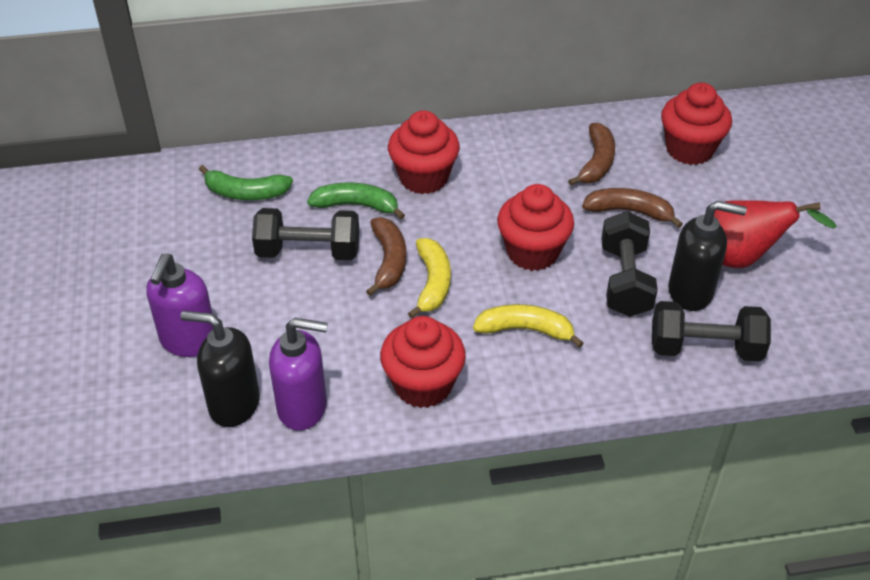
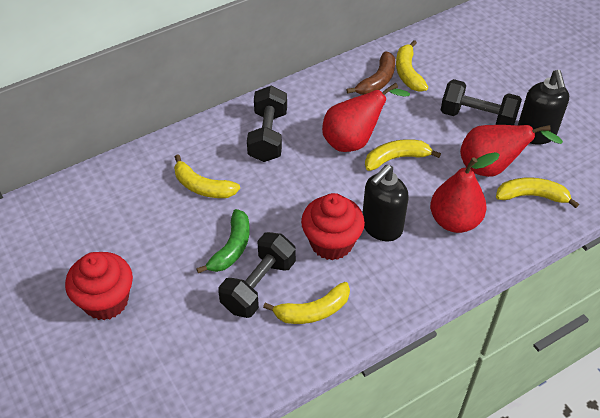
brown banana: [366,218,406,296] [568,123,615,186] [582,188,683,228] = 3 -> [346,51,395,95] = 1
green banana: [199,165,293,200] [307,182,405,219] = 2 -> [196,209,250,273] = 1
purple soap dispenser: [146,254,213,357] [269,318,328,431] = 2 -> none = 0
red cupcake: [380,316,466,408] [388,110,460,194] [497,184,574,271] [661,83,732,165] = 4 -> [65,252,133,320] [301,193,365,260] = 2
red pear: [714,200,837,268] = 1 -> [322,83,410,152] [430,152,500,233] [460,125,563,177] = 3
yellow banana: [408,238,451,319] [473,304,584,348] = 2 -> [174,154,240,198] [263,282,350,324] [365,139,441,171] [396,40,428,92] [496,177,579,208] = 5

